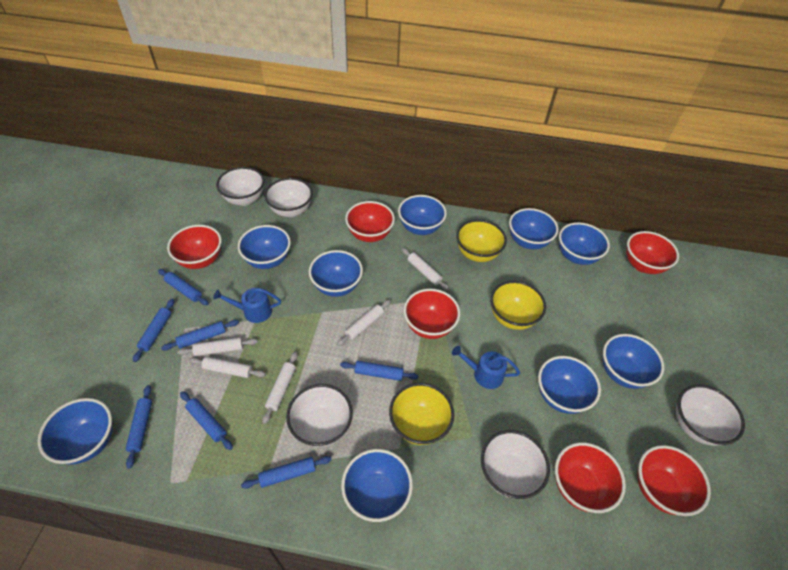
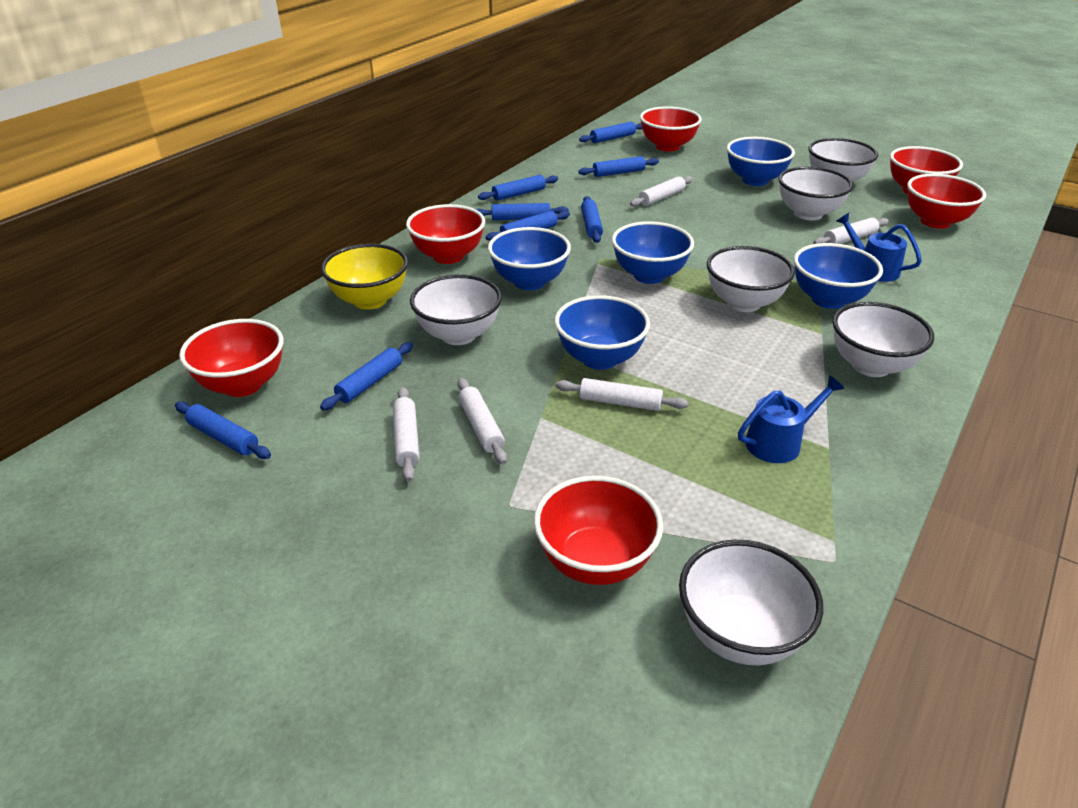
blue bowl: [38,398,113,464] [238,225,291,269] [309,250,363,297] [341,449,413,522] [398,195,447,235] [509,208,559,249] [538,356,601,414] [559,222,610,265] [602,334,664,389] = 9 -> [488,227,571,290] [555,295,650,370] [612,221,694,284] [727,137,795,186] [794,243,883,309] = 5
blue rolling pin: [126,385,152,469] [133,299,174,362] [158,269,209,305] [161,320,239,351] [180,391,233,450] [241,456,331,489] [340,361,418,381] = 7 -> [175,401,271,459] [320,342,413,410] [476,203,568,220] [478,175,558,201] [486,211,570,241] [578,156,659,177] [579,122,642,143] [581,196,603,243] = 8
white bowl: [216,167,265,206] [264,178,313,217] [286,384,353,447] [481,430,550,499] [676,384,745,446] = 5 -> [410,274,502,345] [679,540,823,665] [707,246,795,312] [778,166,853,220] [808,138,878,182] [832,302,934,377] = 6
yellow bowl: [389,383,454,445] [456,219,507,262] [490,281,546,330] = 3 -> [321,244,408,310] = 1

